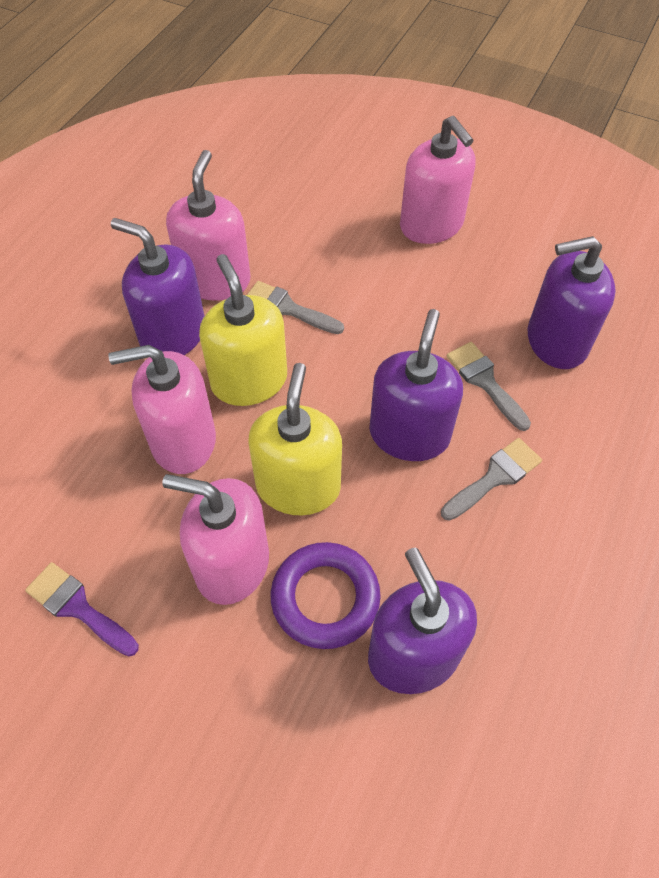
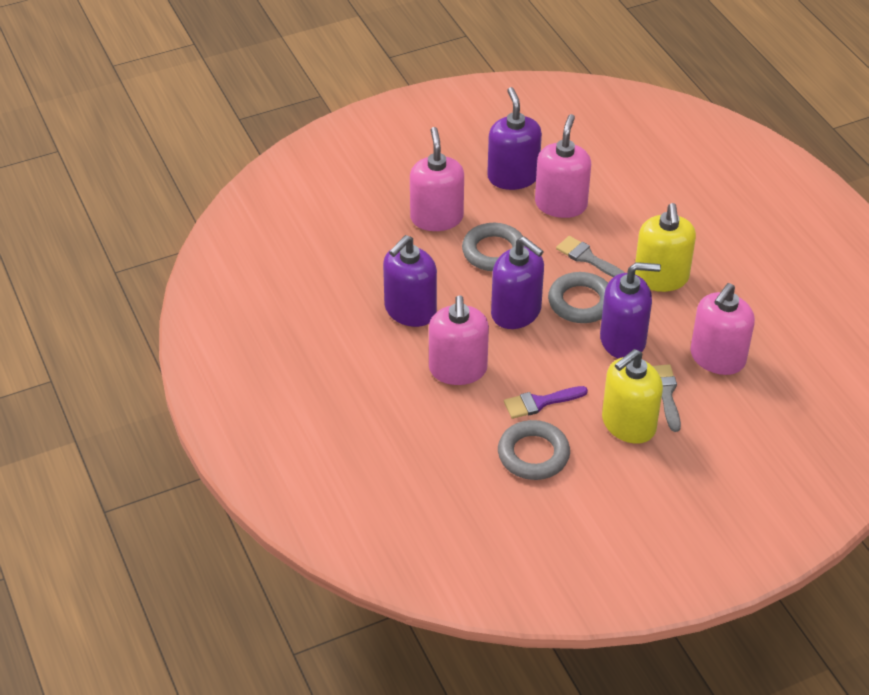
grey brush: [247,281,344,334] [441,438,542,521] [447,342,531,431] = 3 -> [556,236,625,277] [653,364,681,432] = 2
grey ring: none = 0 -> [462,223,526,271] [498,420,570,480] [548,272,608,323] = 3
purple ring: [271,542,381,649] = 1 -> none = 0

